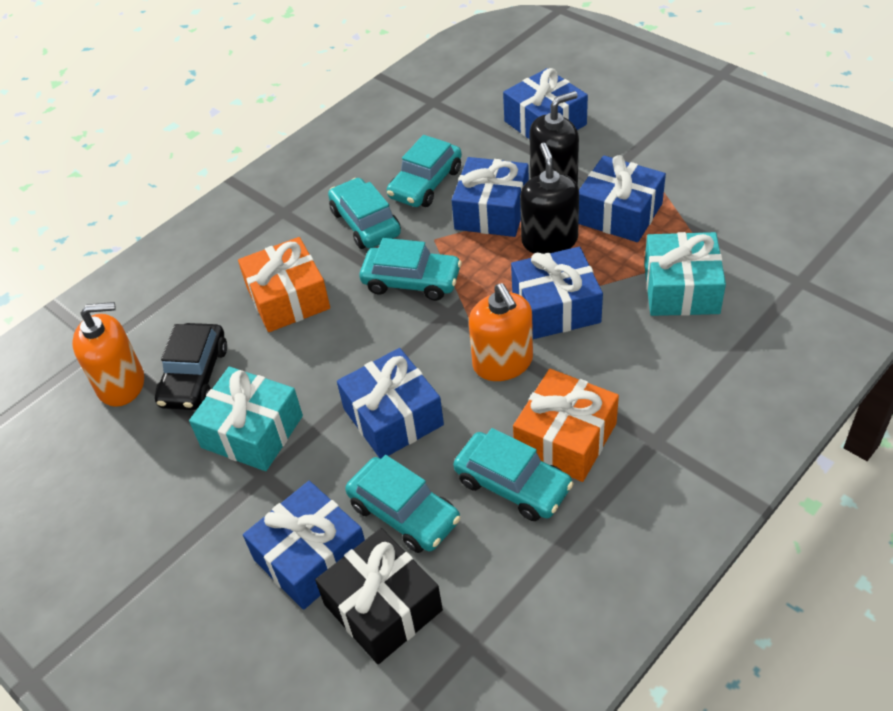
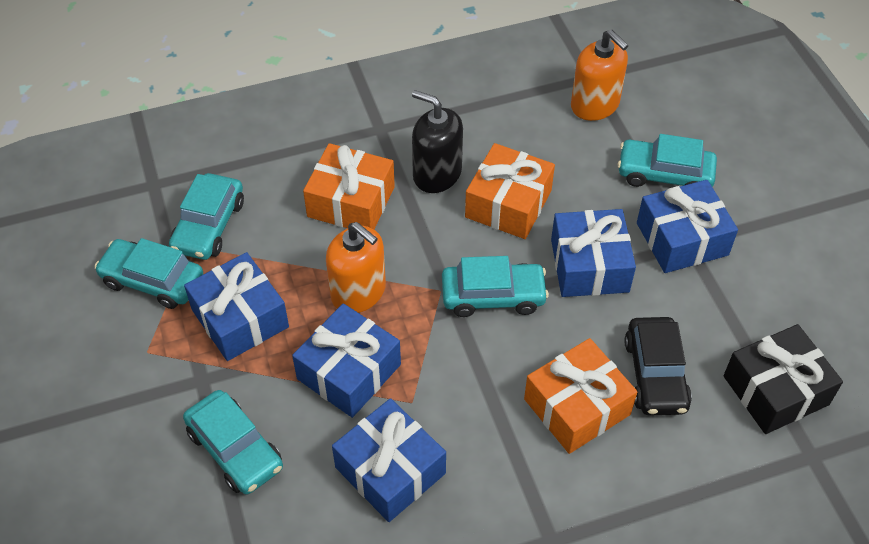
black soap dispenser: [520,143,579,254] [529,91,579,185] = 2 -> [412,90,463,193] = 1
blue gift: [243,481,365,610] [337,348,444,459] [452,157,529,237] [503,68,588,139] [511,247,603,339] [579,155,666,242] = 6 -> [184,252,289,361] [292,303,401,418] [332,398,446,522] [551,209,636,297] [637,180,738,273] = 5
orange gift: [238,237,330,332] [513,369,619,482] = 2 -> [303,143,395,229] [465,143,555,239] [524,338,637,454] = 3
turquoise gift: [189,367,303,471] [644,232,726,316] = 2 -> none = 0

